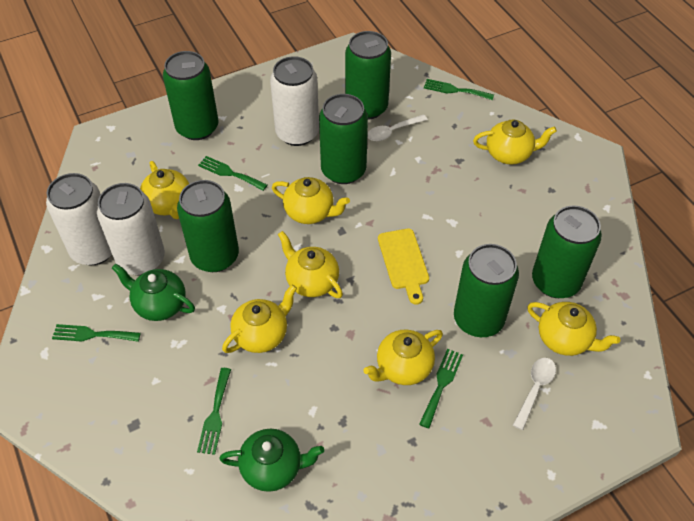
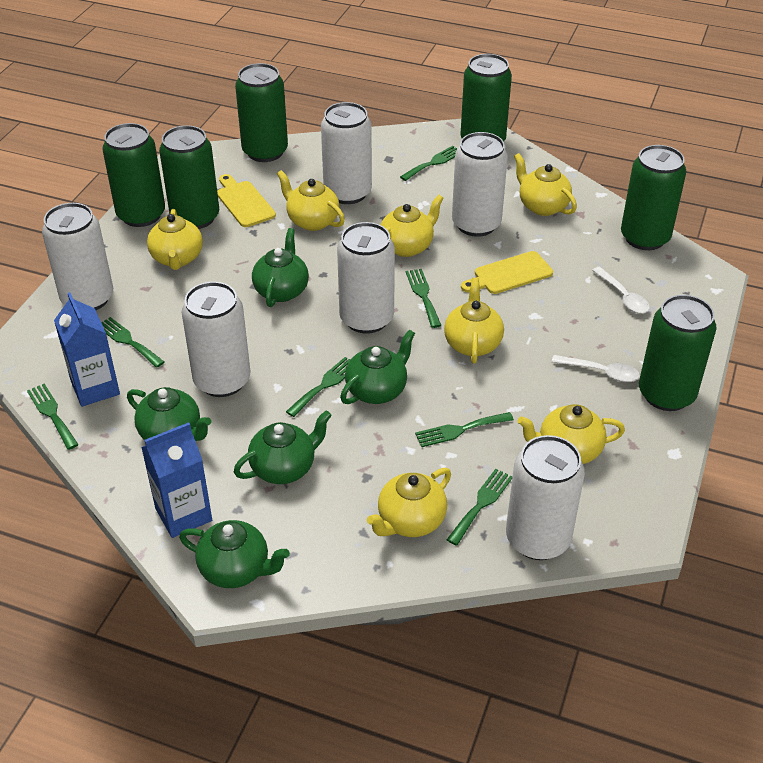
blue carton: none = 0 -> [54,292,120,407] [141,423,212,538] = 2
green fork: [52,324,141,342] [197,368,231,455] [198,156,267,191] [419,349,463,429] [424,79,494,100] = 5 -> [27,384,79,450] [101,317,164,368] [286,357,350,417] [400,146,457,181] [406,269,442,328] [415,412,514,447] [447,469,512,546] = 7
green teapot: [112,263,195,321] [219,429,324,492] = 2 -> [127,387,211,441] [179,520,290,588] [234,410,332,484] [252,228,309,307] [340,330,415,404] = 5
white can: [46,173,112,265] [97,183,165,275] [270,56,319,146] = 3 -> [42,203,113,310] [181,282,250,397] [321,102,372,204] [337,222,395,334] [452,132,508,237] [506,435,585,560] = 6
yellow cutting board: [378,228,429,305] = 1 -> [217,174,276,227] [461,251,553,294] = 2

